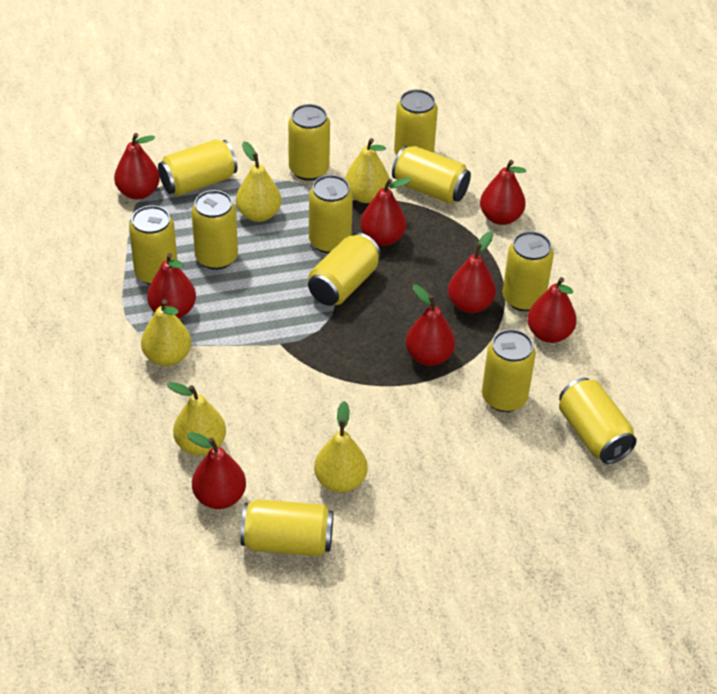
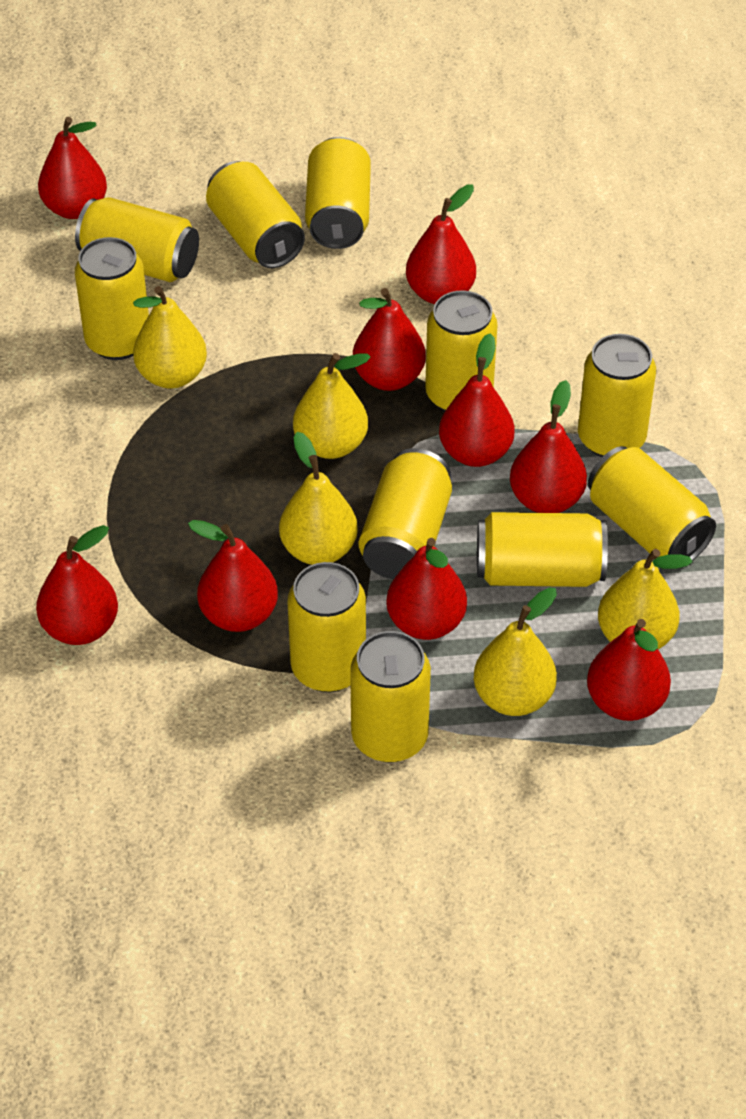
red pear: [114,133,160,200] [147,253,196,318] [187,432,246,509] [360,178,411,246] [406,285,455,366] [448,231,496,313] [480,160,526,225] [527,277,577,343] = 8 -> [36,525,118,645] [38,117,107,219] [188,520,278,632] [353,288,426,391] [386,538,467,640] [406,184,476,304] [439,333,515,467] [510,380,587,513] [587,619,671,721] = 9
yellow can: [129,205,177,285] [158,140,237,196] [191,190,238,270] [240,499,333,556] [288,104,330,181] [308,233,381,306] [309,175,353,254] [392,146,471,204] [394,89,438,155] [482,329,536,412] [503,231,554,311] [559,378,637,464] = 12 -> [75,197,199,282] [75,237,149,360] [206,161,305,268] [287,562,366,692] [305,137,371,249] [350,631,431,763] [359,448,452,580] [425,290,497,411] [477,512,608,587] [578,334,656,457] [588,446,716,561] = 11

